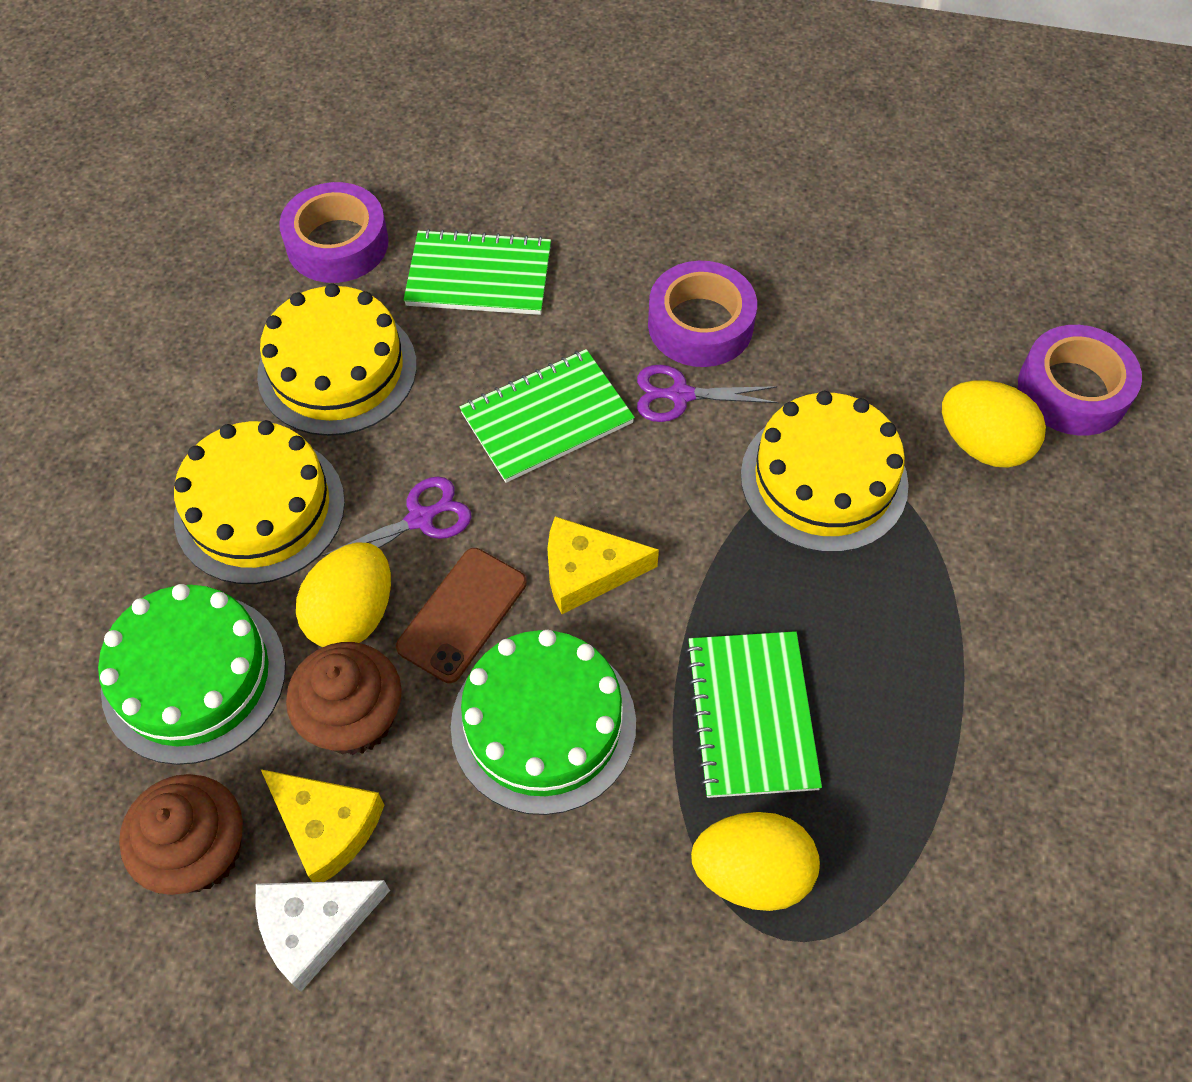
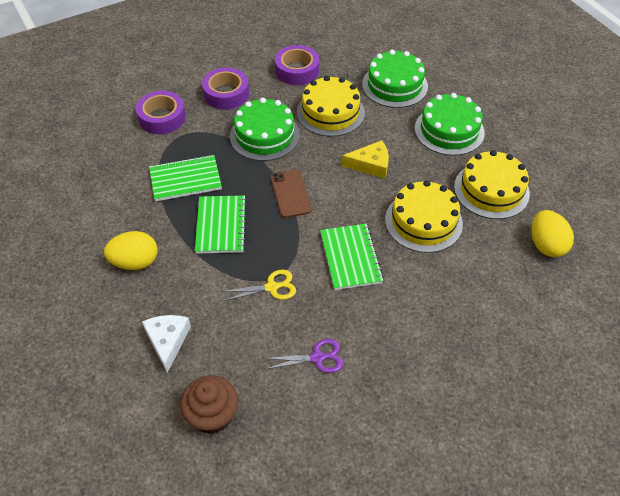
brown cupcake: [119,774,243,895] [286,642,402,755] = 2 -> [180,375,238,434] = 1
green cake: [98,584,286,765] [451,630,636,815] = 2 -> [230,98,300,161] [362,50,428,108] [415,93,485,156] = 3
purple scissors: [322,477,472,556] [637,365,779,422] = 2 -> [263,339,343,373] = 1
yellow cheese: [261,769,384,882] [547,516,659,614] = 2 -> [342,140,389,178] = 1
yellow egg: [296,542,391,647] [691,812,820,911] [942,380,1046,468] = 3 -> [104,231,158,270] [532,210,574,257] = 2
yellow scissors: none = 0 -> [221,270,296,301] = 1

